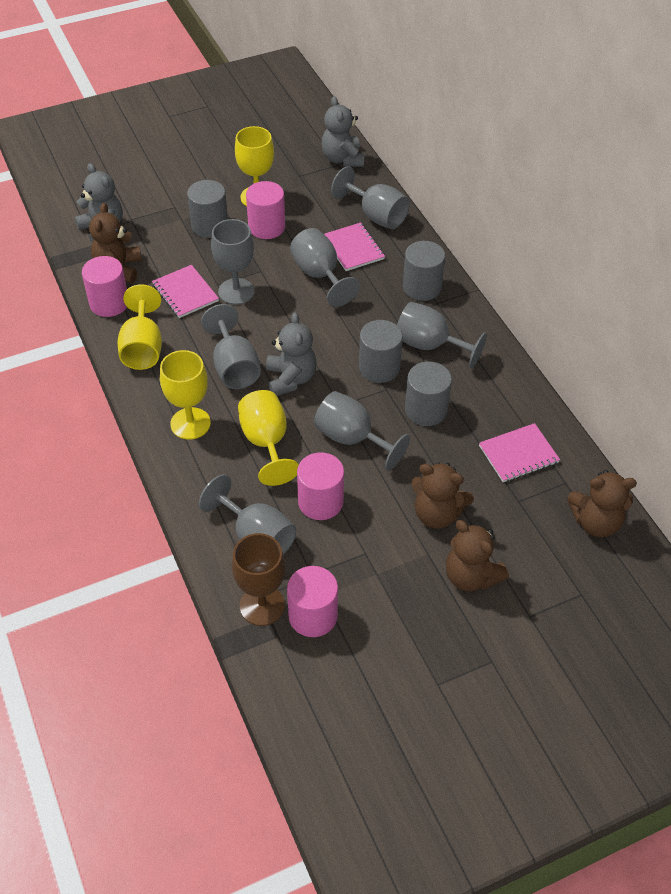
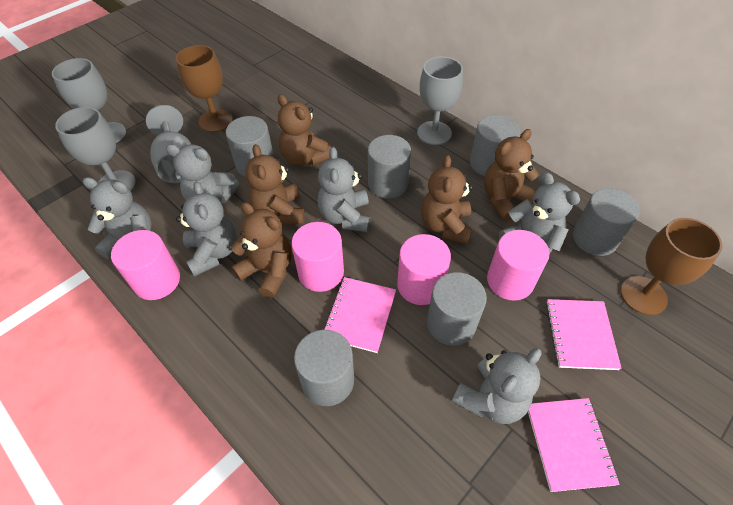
brown goblet: [232,533,285,626] = 1 -> [176,45,233,132] [621,218,723,315] = 2
brown teddy bear: [89,203,142,283] [411,463,474,529] [446,520,509,592] [567,470,637,537] = 4 -> [231,202,292,298] [245,144,305,225] [277,94,331,166] [421,155,473,245] [484,129,539,221] = 5
grey cylinder: [187,180,228,238] [359,320,403,383] [403,241,445,301] [405,362,452,426] = 4 -> [226,116,274,177] [294,330,354,406] [368,135,411,199] [427,272,487,346] [470,115,520,176] [573,188,640,256] = 6
grey goblet: [199,474,297,555] [201,304,261,389] [211,219,255,305] [290,228,360,307] [314,391,410,471] [331,166,410,229] [397,302,487,369] = 7 -> [52,58,126,143] [55,107,136,191] [146,105,192,183] [417,56,463,145] = 4
grey teddy bear: [75,163,123,243] [266,312,316,396] [321,96,364,167] = 3 -> [83,177,152,259] [166,144,240,203] [176,181,236,277] [317,147,370,232] [452,348,542,424] [499,172,580,254] = 6
yellow goblet: [118,284,162,370] [160,350,211,440] [235,126,274,206] [238,390,299,486] = 4 -> none = 0

